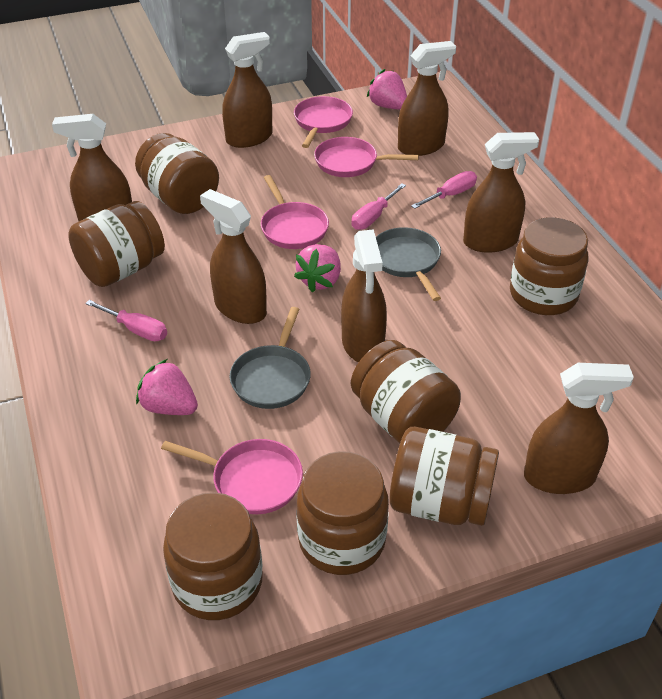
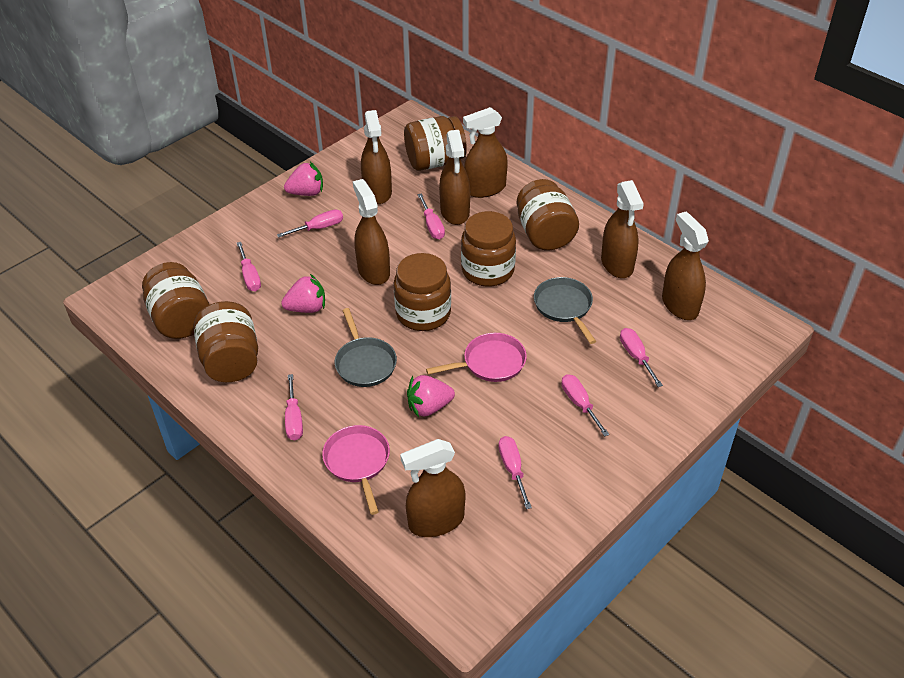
brown jar: [68,201,165,287] [135,133,219,214] [163,492,263,620] [296,451,389,575] [351,340,461,444] [390,427,499,526] [510,217,588,315] = 7 -> [142,262,210,339] [193,301,258,382] [394,253,451,331] [404,116,467,171] [461,211,516,287] [516,179,579,250] = 6
pink pan: [161,439,303,514] [261,175,329,249] [294,96,353,148] [314,137,419,177] = 4 -> [322,425,390,515] [426,333,527,382] = 2
pink screwdriver: [85,300,167,341] [352,183,406,230] [411,171,477,209] = 3 -> [237,242,261,291] [277,209,343,238] [285,374,303,440] [417,193,445,239] [498,436,532,509] [561,374,609,437] [620,328,663,387] = 7

